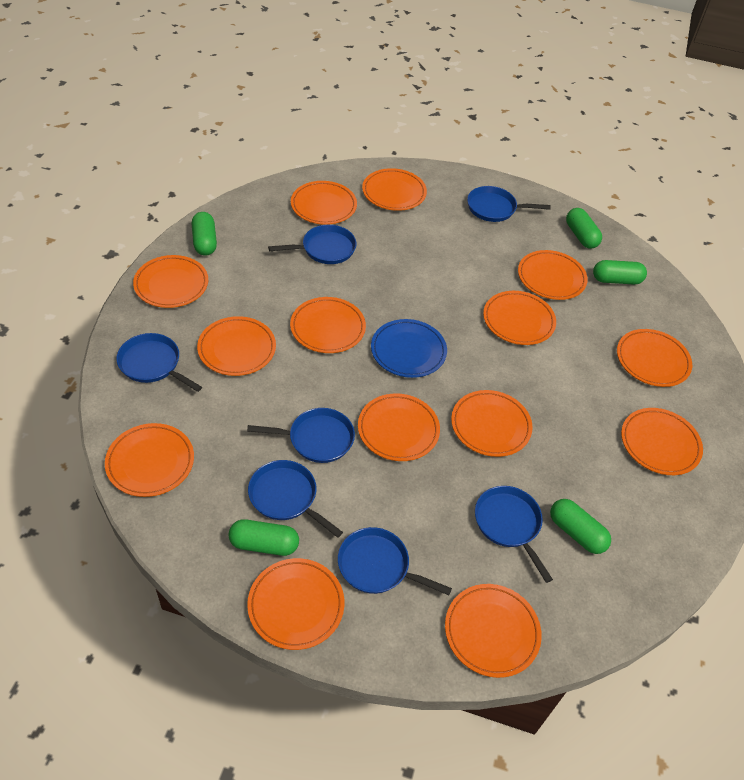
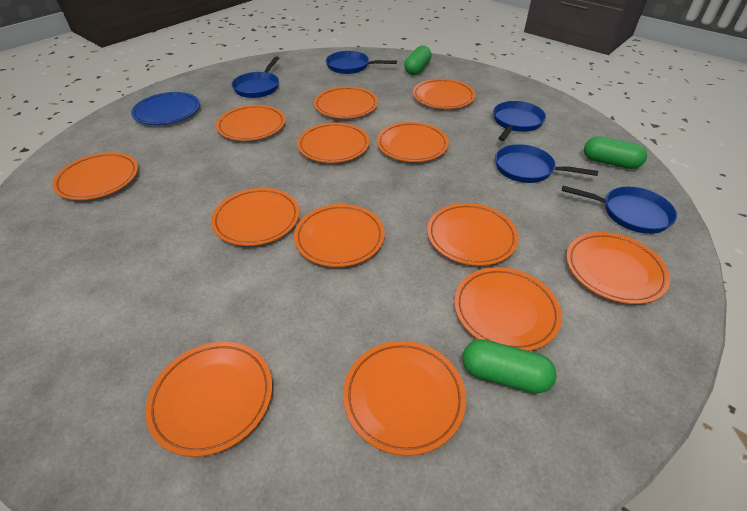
blue pan: [116,333,202,392] [247,408,355,463] [248,460,343,538] [268,225,357,264] [338,527,452,595] [467,186,551,222] [475,486,553,583] = 7 -> [232,56,279,98] [326,51,397,74] [493,101,546,141] [495,144,598,183] [562,186,677,234] = 5
green capsule: [192,212,217,256] [228,519,299,556] [550,499,611,554] [566,208,602,249] [593,260,647,284] = 5 -> [404,45,432,75] [462,339,557,393] [584,136,647,169] = 3
orange plate: [105,423,194,497] [133,255,208,308] [197,316,276,376] [247,558,344,650] [290,297,366,353] [291,181,357,225] [358,393,440,461] [362,168,427,211] [445,584,542,678] [451,390,533,457] [483,291,556,345] [518,250,588,300] [617,329,692,387] [621,408,703,475] = 14 -> [52,152,138,200] [145,342,272,457] [211,188,300,246] [216,105,285,141] [294,204,385,267] [297,123,369,163] [314,86,378,119] [343,341,466,456] [377,122,449,162] [413,79,475,109] [427,203,519,266] [454,267,562,351] [566,232,670,304] = 13

